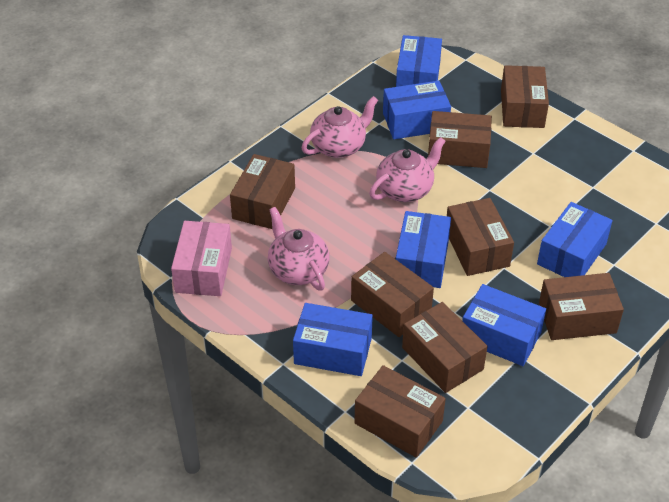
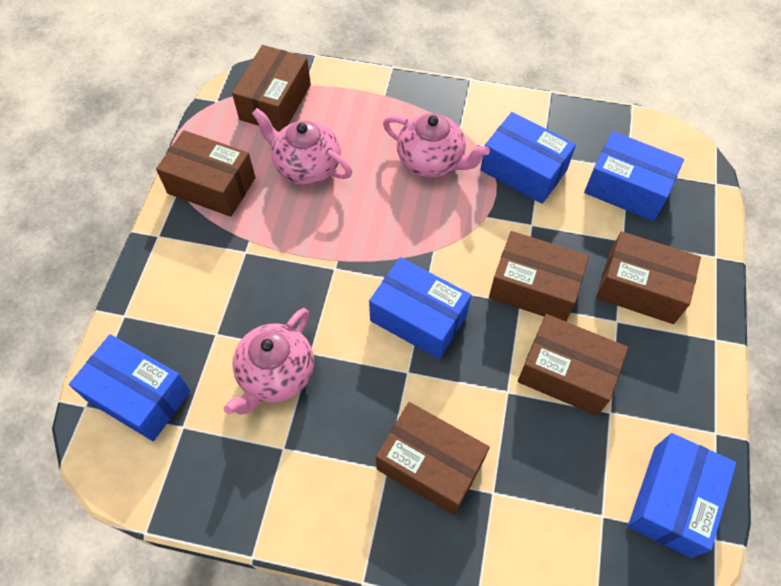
blue box: [293,303,373,376] [383,81,451,139] [396,35,442,87] [396,211,451,288] [462,284,546,366] [537,202,613,277] = 6 -> [69,334,191,441] [369,257,471,359] [480,112,576,204] [584,131,684,221] [628,433,736,558] = 5
brown box: [230,154,295,229] [351,252,434,337] [354,365,446,458] [402,302,488,393] [428,111,492,168] [447,198,514,276] [501,65,549,128] [539,273,624,340] = 8 -> [156,130,256,217] [232,45,311,132] [376,402,490,515] [489,231,589,321] [518,314,628,416] [596,231,701,324] = 6
pink box: [171,221,232,296] = 1 -> none = 0

